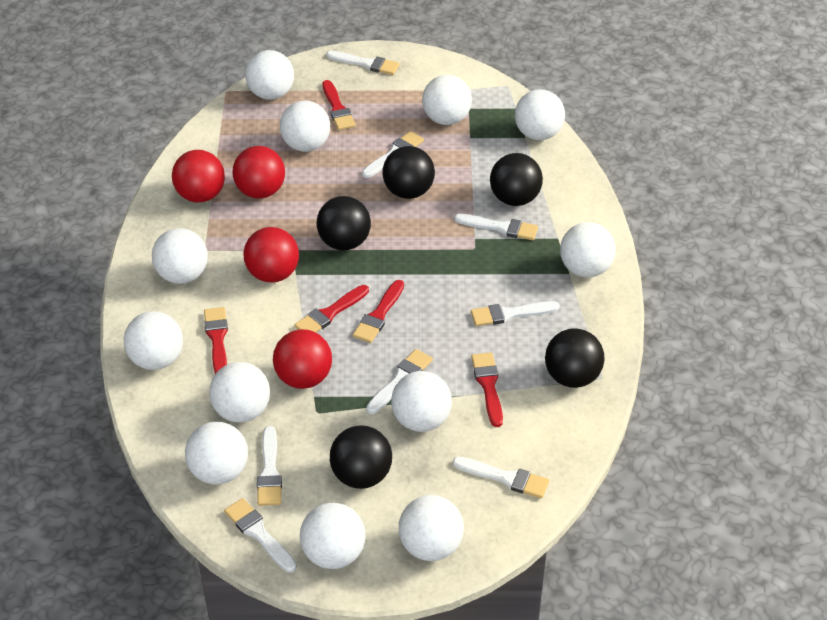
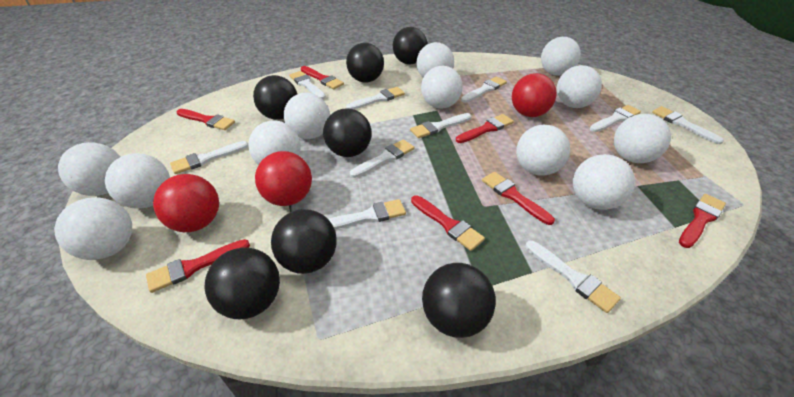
black ball: [316,196,371,250] [330,425,392,489] [382,146,435,199] [490,153,543,206] [545,328,605,388] = 5 -> [205,247,280,320] [253,75,297,119] [271,209,337,274] [323,109,372,157] [346,43,384,83] [393,27,428,64] [422,263,496,338] = 7
red ball: [172,150,225,202] [233,146,285,199] [244,227,299,282] [273,329,332,389] = 4 -> [153,174,219,232] [255,151,312,206] [512,73,557,117] = 3
red brush: [204,307,228,374] [295,285,369,332] [323,80,356,130] [353,280,404,343] [471,353,503,427] = 5 -> [146,239,250,293] [176,109,235,130] [301,66,344,89] [411,195,485,251] [456,114,514,143] [482,172,555,225] [679,194,726,248] = 7
white brush: [224,498,297,572] [257,426,282,506] [326,51,399,75] [362,131,424,178] [366,349,433,414] [453,457,549,498] [454,214,538,240] [471,301,560,326] = 8 -> [170,141,249,174] [289,71,326,99] [328,199,406,229] [346,87,405,109] [350,139,414,178] [410,113,471,138] [461,76,507,102] [525,241,621,313] [590,105,641,132] [652,106,724,144] = 10

